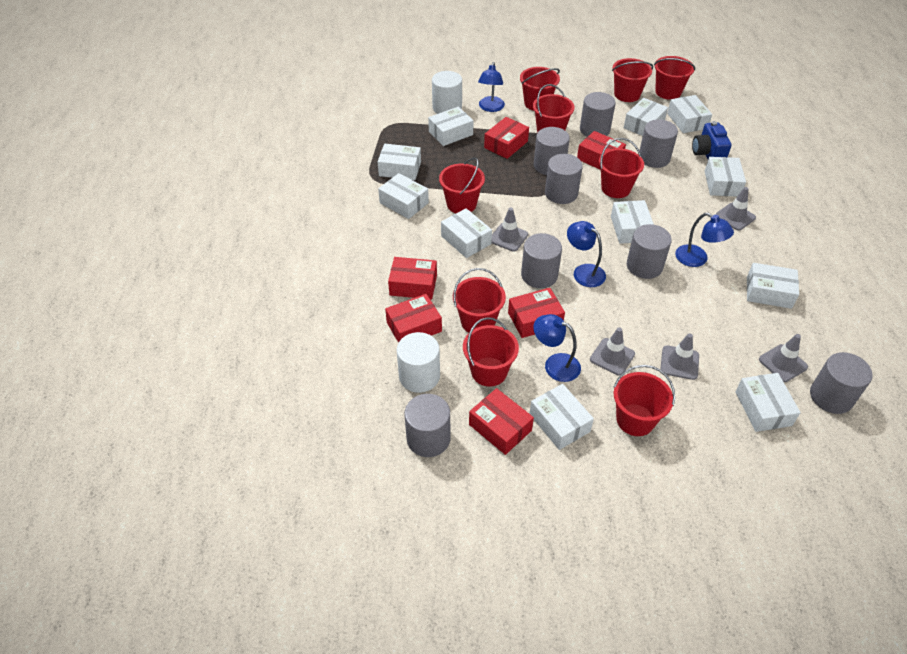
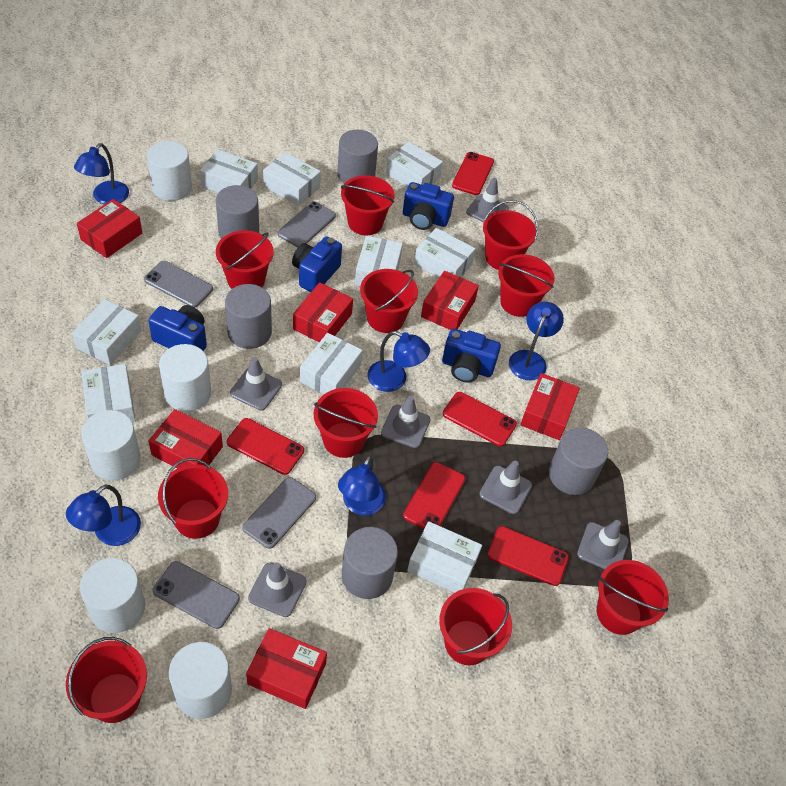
blue camera: [692,121,732,159] = 1 -> [148,305,207,351] [292,236,342,292] [403,182,454,230] [442,329,501,383] = 4
blue lamp: [478,62,505,112] [533,314,581,382] [567,221,606,287] [675,213,734,267] = 4 -> [66,484,141,546] [74,143,129,204] [338,455,386,515] [367,331,430,392] [509,302,564,380] = 5
grey cylinder: [404,394,450,457] [521,233,562,288] [534,127,570,175] [545,154,583,204] [580,92,616,137] [627,224,672,279] [639,119,678,168] [810,352,872,414] = 8 -> [216,185,259,239] [225,284,272,349] [337,130,378,184] [342,527,398,599] [549,427,608,495] = 5
grey phone: none = 0 -> [144,261,213,307] [153,561,240,629] [242,477,316,549] [278,201,336,247] = 4
grey traffic cone: [491,207,528,252] [590,327,635,376] [660,333,699,380] [715,187,756,231] [759,334,808,382] = 5 -> [230,357,282,410] [248,562,307,617] [381,396,431,448] [466,178,509,223] [479,461,532,514] [577,520,629,569] = 6
red bucket: [439,157,485,213] [453,268,506,333] [463,317,519,387] [520,67,560,111] [533,84,575,133] [599,138,644,198] [612,58,653,102] [613,365,675,436] [654,56,695,100] = 9 -> [66,637,147,723] [158,458,228,539] [216,230,274,289] [314,388,378,458] [341,175,395,236] [360,269,418,333] [439,588,512,665] [483,200,538,270] [498,254,555,317] [597,560,669,635] = 10
red phone: none = 0 -> [227,418,304,475] [403,462,465,529] [443,392,517,447] [452,152,494,195] [487,526,569,586] = 5
white box: [378,144,421,180] [378,173,429,219] [428,107,474,146] [441,208,492,258] [529,384,594,450] [611,200,654,244] [624,98,668,136] [667,95,712,133] [705,157,746,196] [735,373,801,432] [747,263,799,309] = 11 -> [72,299,142,365] [81,364,136,422] [200,149,258,193] [263,152,321,206] [300,333,363,394] [355,236,403,286] [386,142,443,187] [407,521,482,593] [414,228,476,278] = 9
white cylinder: [397,332,440,393] [432,71,462,114] = 2 -> [80,558,145,633] [81,410,140,481] [147,141,192,201] [159,344,211,412] [169,642,232,719] = 5

